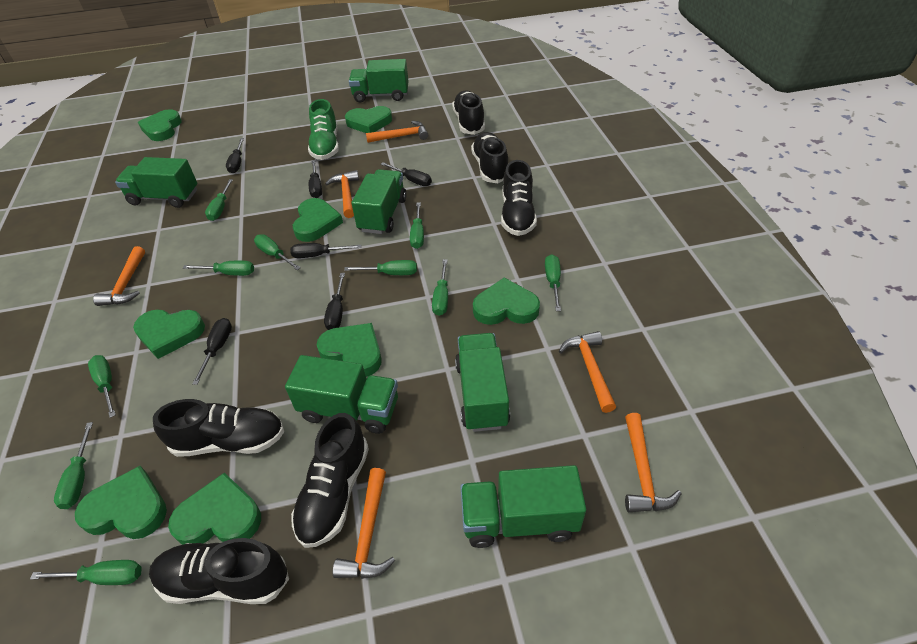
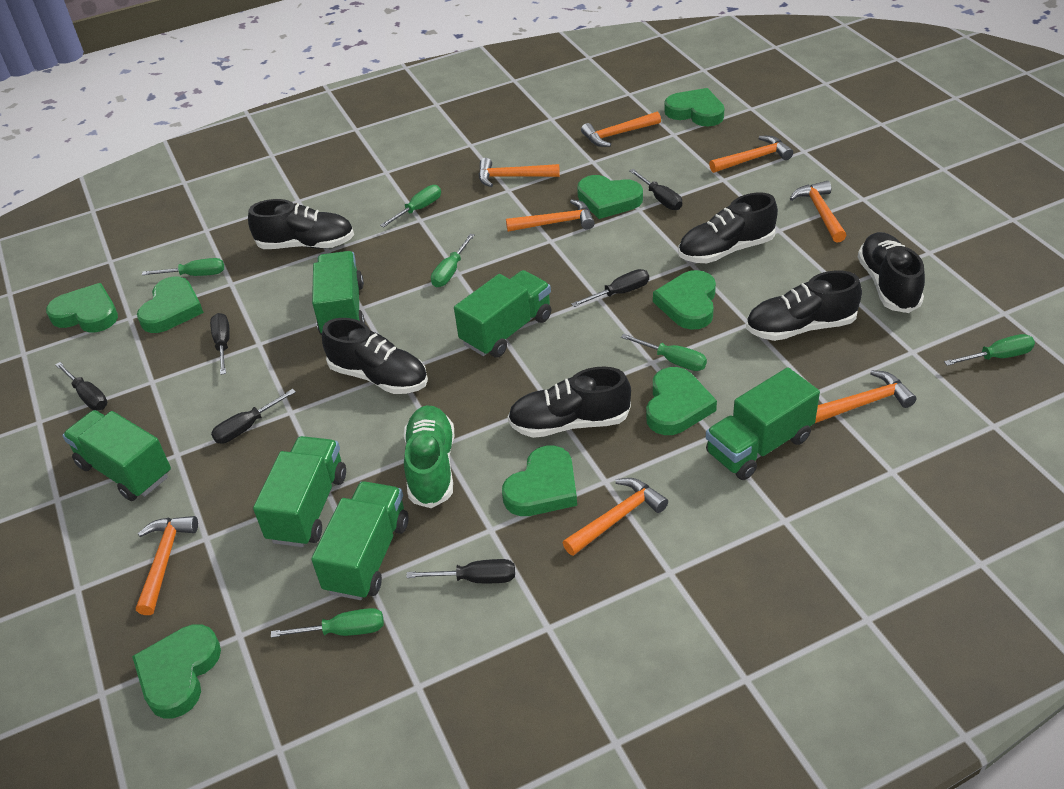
green screwdriver: [30,560,142,585] [54,422,93,509] [88,355,116,418] [183,261,254,276] [205,179,233,221] [254,234,301,270] [344,260,417,275] [410,202,424,249] [432,259,448,316] [545,254,561,311] = 10 -> [142,258,224,276] [271,608,384,638] [380,185,441,228] [431,234,475,287] [621,334,707,371] [944,334,1035,366] = 6
orange hammer: [93,246,145,306] [325,170,359,218] [333,468,395,579] [366,121,428,143] [559,331,616,413] [625,413,682,512] = 6 -> [136,516,198,615] [479,158,560,187] [506,199,595,232] [563,478,668,556] [581,111,661,147] [709,136,793,173] [790,181,846,242] [815,370,917,423] = 8

